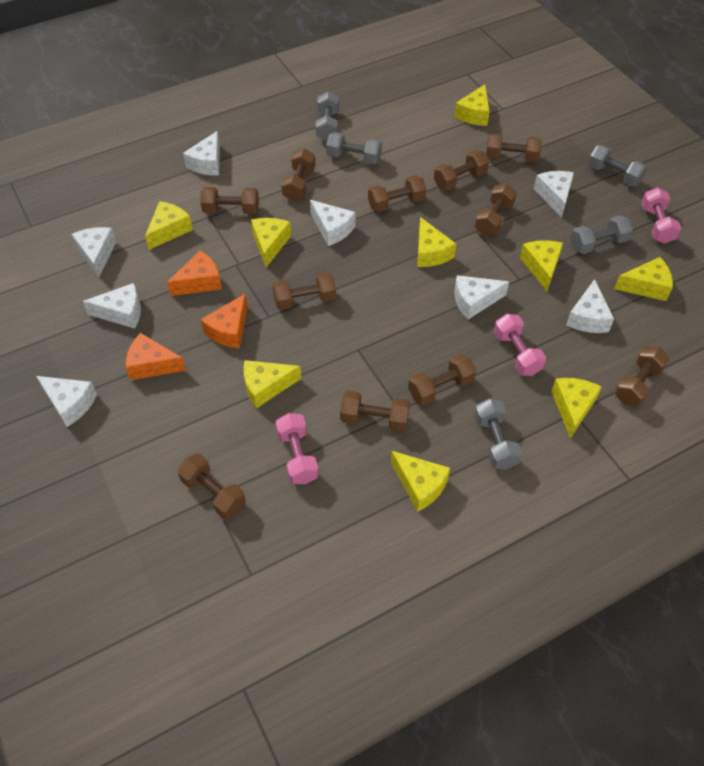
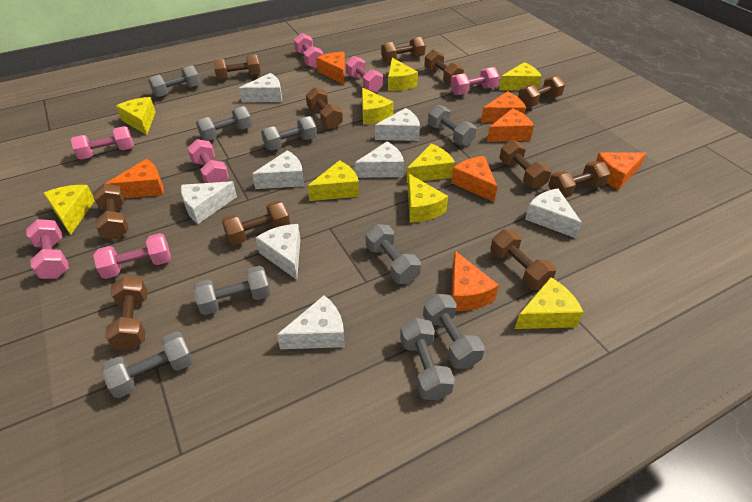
grey dumbbell: [316,92,339,141] [326,132,382,165] [474,399,522,470] [570,215,633,254] [588,145,647,187] = 5 -> [102,331,193,398] [148,66,201,97] [193,266,271,315] [196,106,252,141] [261,116,317,150] [366,224,421,284] [400,318,455,400] [423,294,485,369] [428,105,477,146] = 9
orange cheese: [126,333,186,380] [167,251,222,296] [201,293,248,348] = 3 -> [105,159,164,198] [316,52,345,84] [451,156,497,202] [451,251,499,311] [481,91,526,122] [487,108,534,142] [596,152,646,190] = 7
pink dumbbell: [276,413,319,484] [494,314,546,376] [641,187,681,244] = 3 -> [26,219,69,279] [70,126,134,160] [93,233,171,279] [187,139,229,183] [294,33,323,68] [346,56,383,93] [450,67,499,95] = 7

